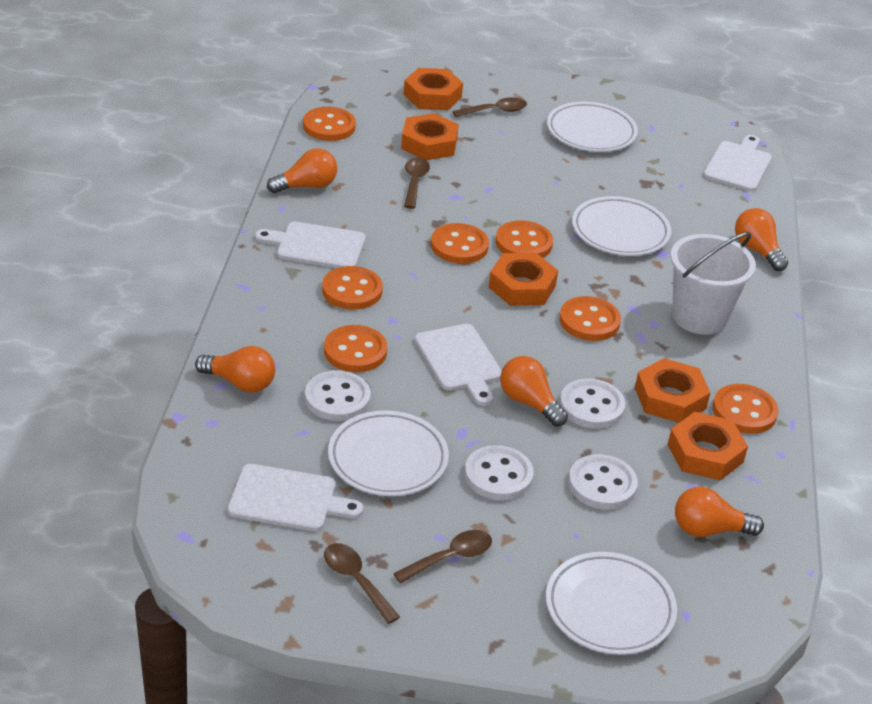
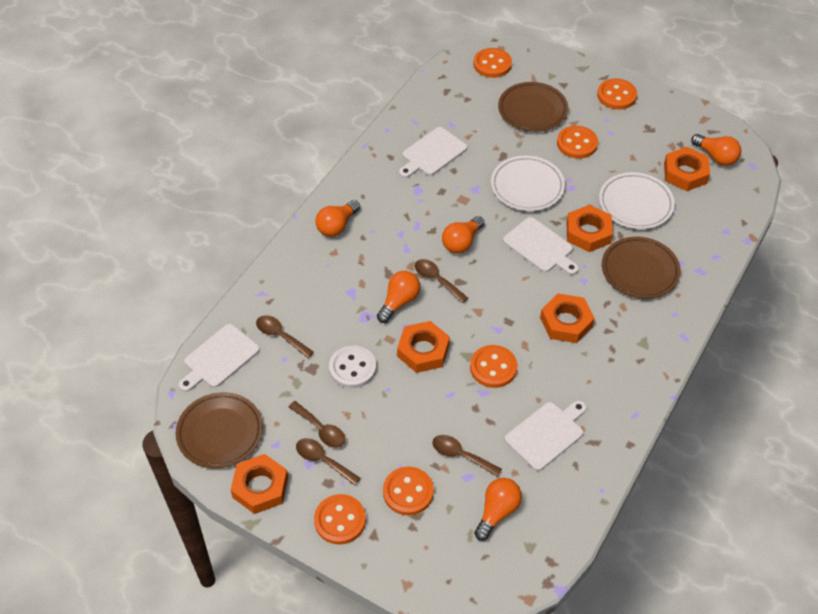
brown plate: none = 0 -> [176,392,263,468] [498,82,568,132] [602,237,681,299] = 3
brown spoon: [324,543,400,624] [393,530,492,583] [404,157,430,209] [453,97,527,117] = 4 -> [256,315,314,358] [289,401,346,448] [296,438,361,486] [415,259,468,303] [432,435,502,477] = 5
orange button: [303,107,356,141] [322,266,383,310] [324,325,387,372] [431,223,489,264] [496,220,553,258] [560,296,621,341] [713,384,778,434] = 7 -> [314,494,366,545] [383,466,434,515] [470,345,517,388] [473,48,512,78] [557,126,598,159] [597,78,637,110] = 6
white bucket: [670,232,756,335] = 1 -> none = 0
white button: [305,370,371,421] [465,445,534,500] [560,379,625,429] [568,454,638,510] = 4 -> [329,345,376,388] = 1
white plate: [328,410,449,496] [546,552,677,655] [547,101,638,152] [572,196,671,256] = 4 -> [491,156,565,211] [599,172,675,229] = 2

